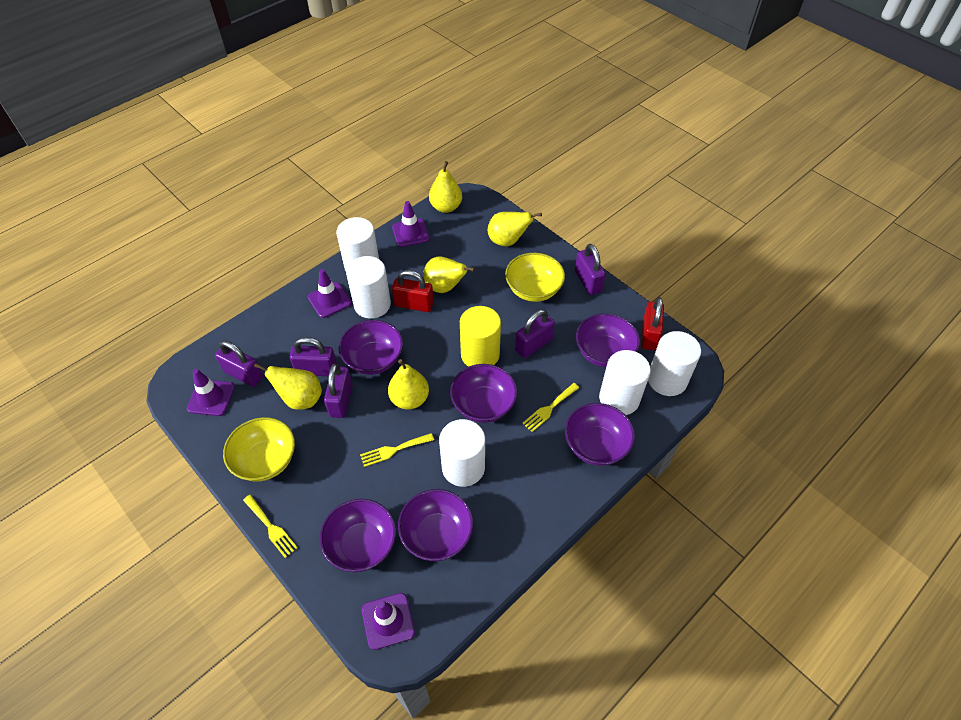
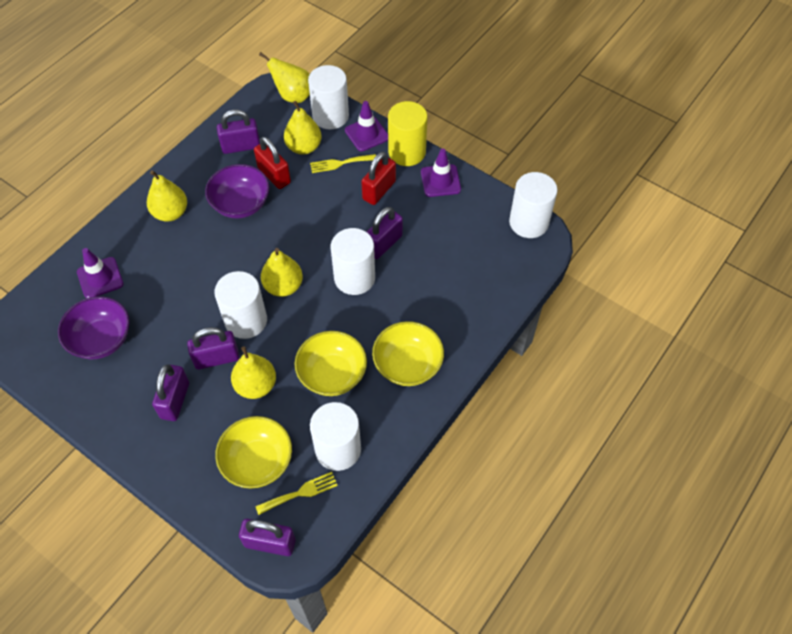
purple bowl: [319,499,396,572] [339,320,403,375] [398,489,473,561] [450,364,517,423] [565,403,635,466] [576,313,640,368] = 6 -> [58,296,130,359] [205,164,270,218] = 2
purple traffic cone: [187,369,235,416] [308,269,352,318] [362,593,415,650] [392,201,429,247] = 4 -> [77,248,123,298] [345,101,388,151] [421,149,461,197] = 3
yellow bowl: [223,417,295,482] [505,253,565,302] = 2 -> [215,416,292,489] [295,331,367,396] [372,321,444,386] = 3
yellow fork: [243,495,298,558] [360,433,434,467] [522,383,579,432] = 3 -> [255,472,338,515] [310,154,376,173] = 2

